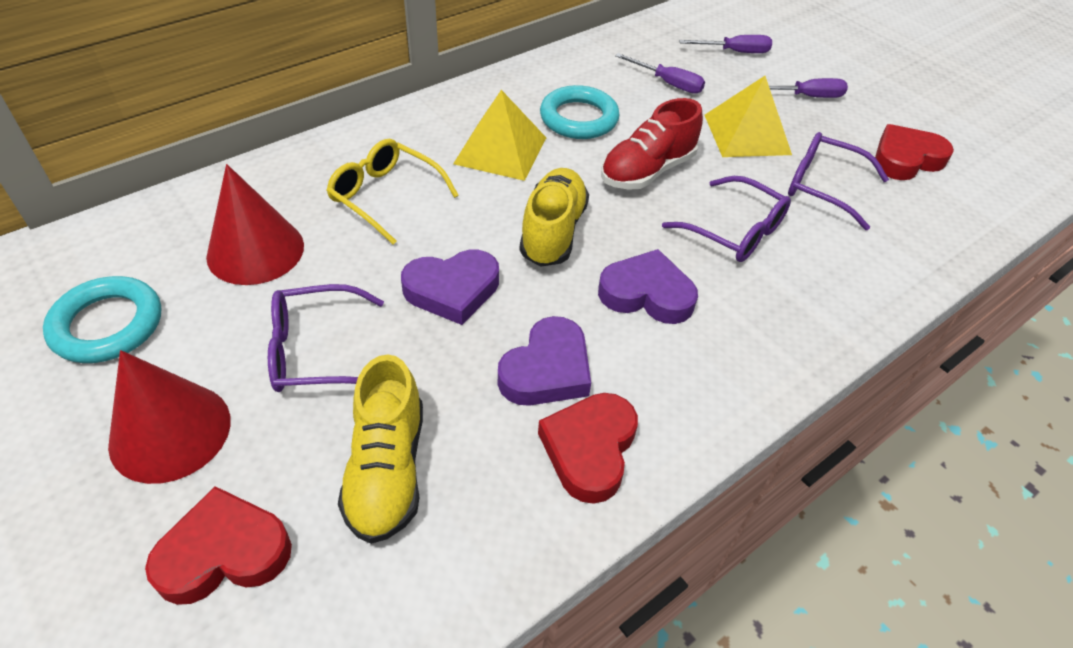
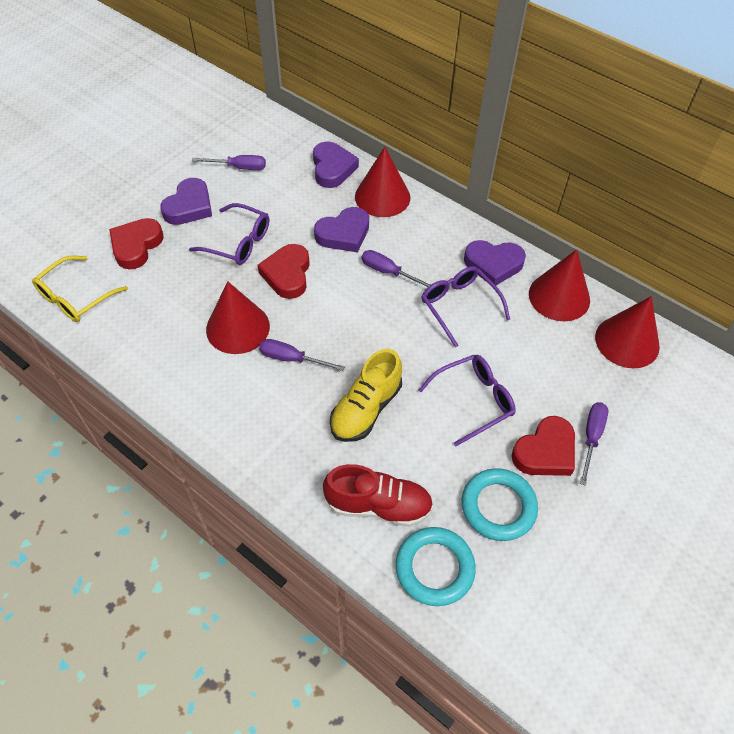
purple heart: [401,250,499,325] [498,316,591,406] [598,249,698,324] = 3 -> [160,178,212,225] [313,141,359,188] [314,207,369,252] [464,240,526,285] = 4
purple screwdriver: [615,53,705,94] [679,35,772,53] [749,78,848,98] = 3 -> [192,155,266,170] [259,339,345,371] [362,250,431,287] [580,402,608,486] = 4
red cone: [108,350,231,484] [206,164,304,285] = 2 -> [206,281,270,354] [355,147,411,217] [529,249,590,321] [595,296,660,368] = 4
yellow pyramid: [453,90,546,181] [705,76,792,157] = 2 -> none = 0
yellow shoe: [338,354,423,544] [519,168,589,267] = 2 -> [330,349,402,442] = 1

